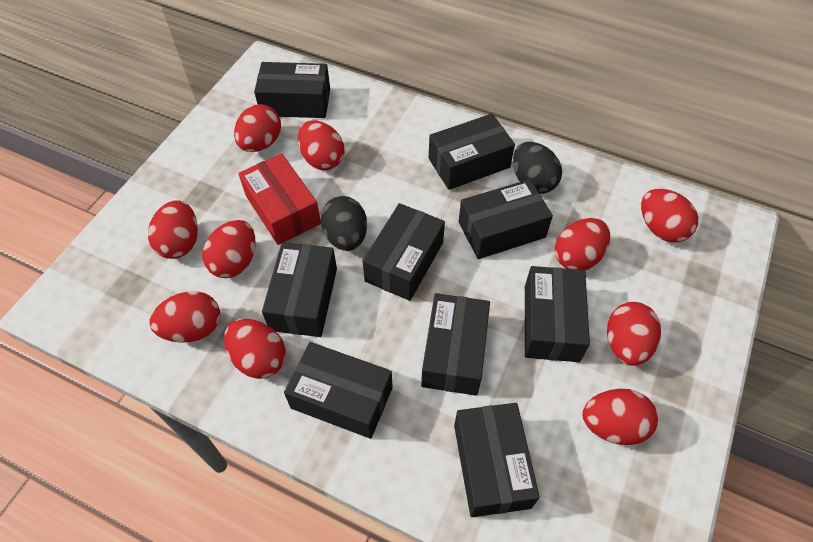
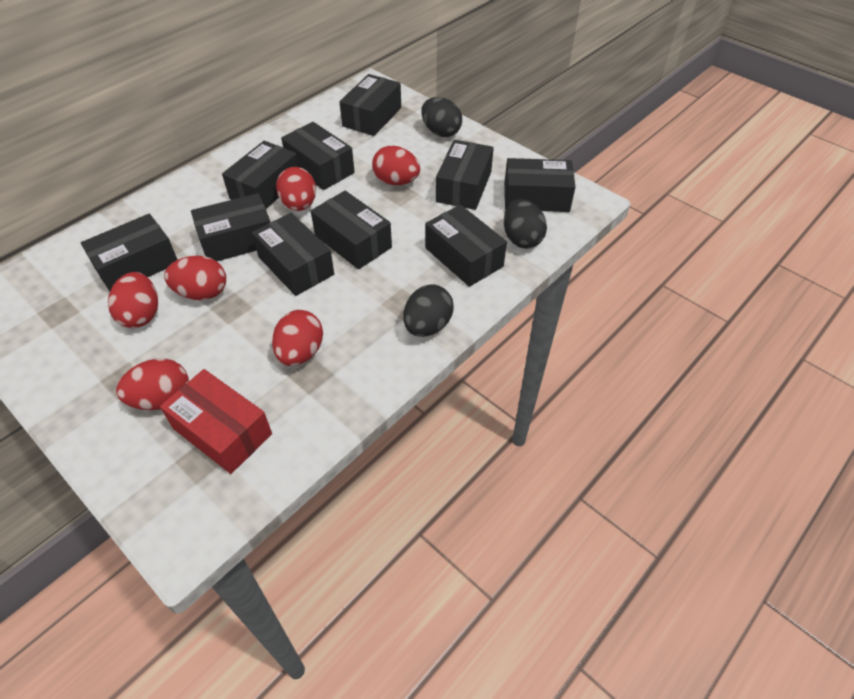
black box: [254,62,330,118] [262,242,337,337] [284,342,393,439] [363,203,445,301] [421,293,490,396] [429,114,515,190] [454,403,540,517] [459,179,553,259] [525,266,590,362] = 9 -> [81,214,178,291] [191,193,270,261] [222,141,299,209] [252,213,334,296] [281,122,355,190] [311,191,392,269] [339,74,401,136] [425,205,507,287] [436,140,494,210] [504,158,576,212] = 10
black egg: [320,196,367,251] [513,142,562,194] = 2 -> [403,285,454,337] [421,97,462,137] [504,199,547,249] = 3
red egg: [148,200,198,259] [149,291,220,343] [202,220,255,278] [224,319,286,379] [234,104,281,152] [298,120,345,170] [555,218,610,270] [583,389,658,445] [607,302,661,366] [641,189,698,242] = 10 -> [108,272,158,328] [116,358,189,410] [164,256,226,300] [272,310,323,366] [276,167,316,211] [372,146,420,185] = 6

